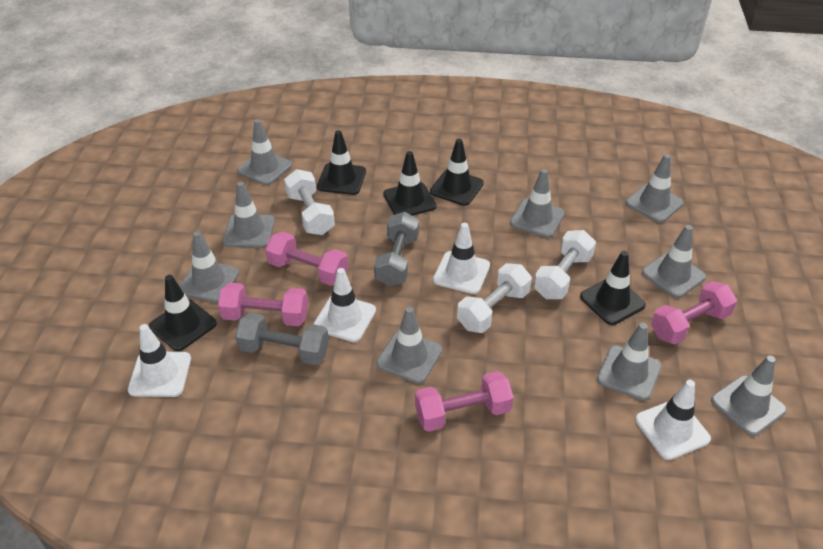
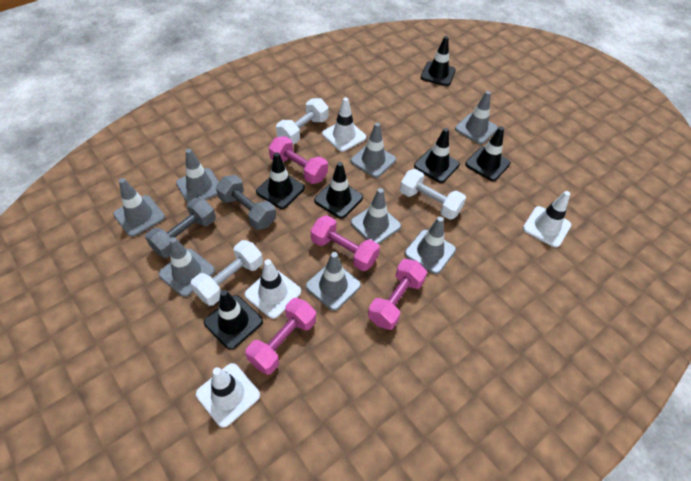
black traffic cone: [149,275,217,351] [317,130,366,195] [383,151,437,216] [430,139,484,206] [580,251,646,325] = 5 -> [204,290,263,350] [256,152,305,209] [314,162,363,219] [414,128,460,183] [421,36,456,86] [465,127,511,181] = 6
grey traffic cone: [179,231,239,303] [223,181,275,248] [237,119,292,185] [376,307,442,384] [510,169,565,238] [597,323,662,401] [626,154,684,223] [642,225,706,298] [711,356,787,436] = 9 -> [113,178,165,237] [158,237,215,297] [176,149,219,203] [306,252,361,311] [350,123,396,178] [351,188,401,244] [405,217,456,274] [455,91,498,144] = 8

